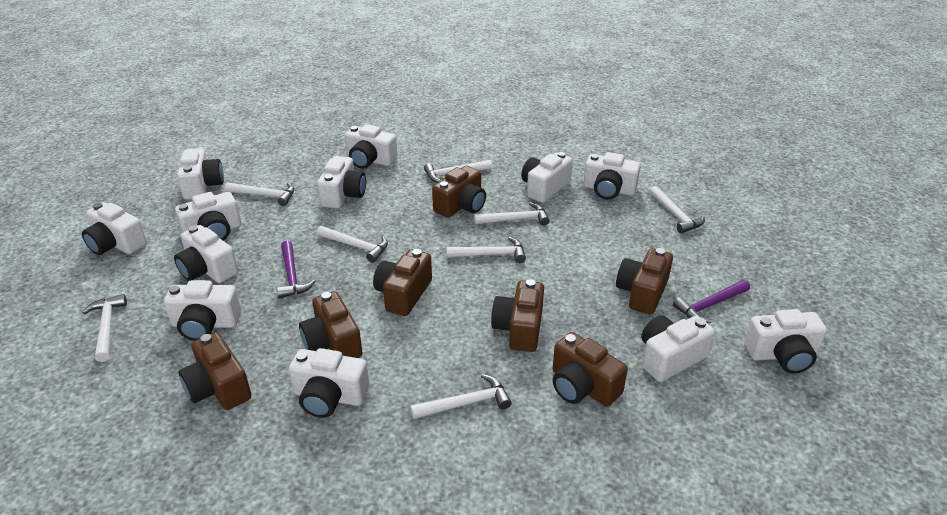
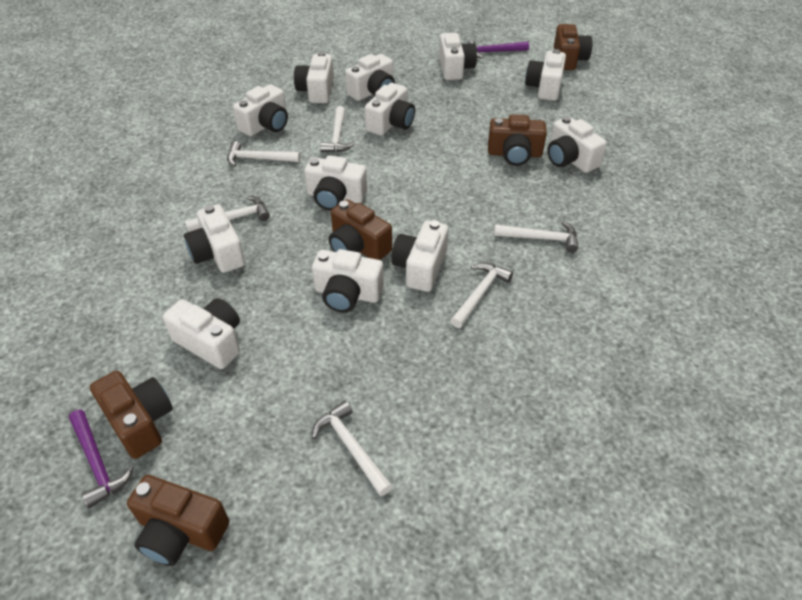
brown camera: [178,332,251,410] [299,291,362,358] [373,249,432,316] [432,166,486,218] [491,279,544,352] [553,332,628,406] [616,248,673,314] = 7 -> [90,371,173,459] [127,475,229,566] [329,199,392,260] [488,114,547,166] [554,24,593,70] = 5
white hammer: [82,294,127,362] [225,182,294,206] [317,226,388,263] [410,374,512,419] [424,160,492,182] [447,237,526,263] [474,202,550,226] [649,186,705,233] = 8 -> [185,196,270,232] [227,141,300,166] [312,401,393,496] [320,106,355,152] [450,263,513,328] [494,221,578,253] = 6

